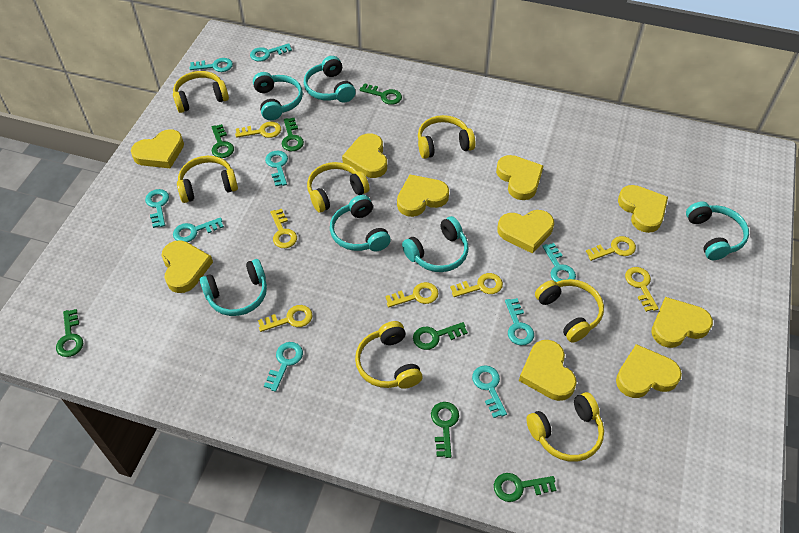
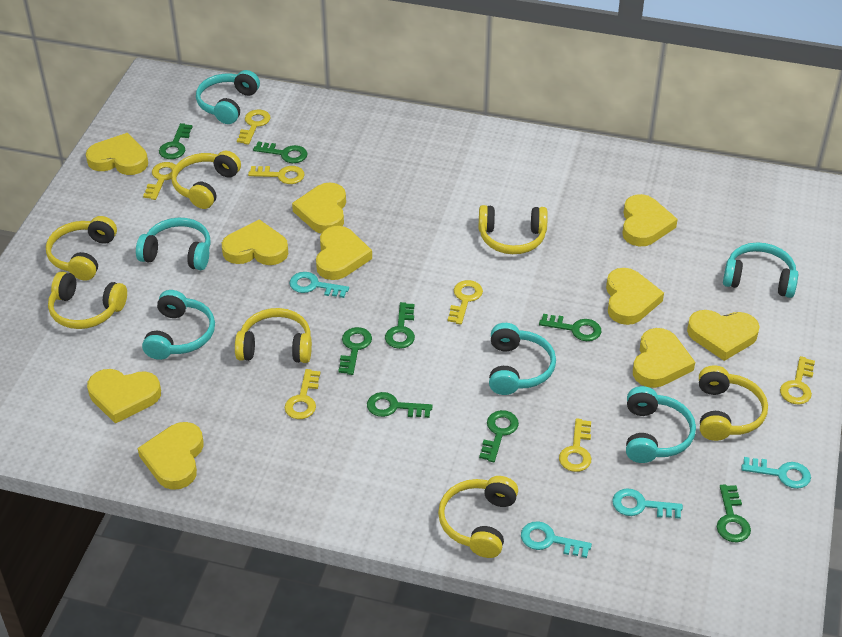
green key: [56,309,83,357] [212,124,234,158] [282,118,304,151] [360,83,402,105] [413,322,468,350] [431,402,459,458] [494,473,556,502] = 7 -> [159,123,192,159] [253,142,307,163] [338,327,372,375] [367,392,433,418] [385,302,415,349] [479,410,519,462] [539,314,601,341] [717,485,751,543] = 8
turquoise key: [145,189,169,228] [173,217,224,242] [189,58,233,72] [250,43,292,62] [264,342,303,392] [265,151,288,186] [472,366,507,418] [505,298,534,345] [542,243,576,282] = 9 -> [289,272,349,298] [521,521,592,558] [612,489,683,519] [741,457,811,489] = 4

